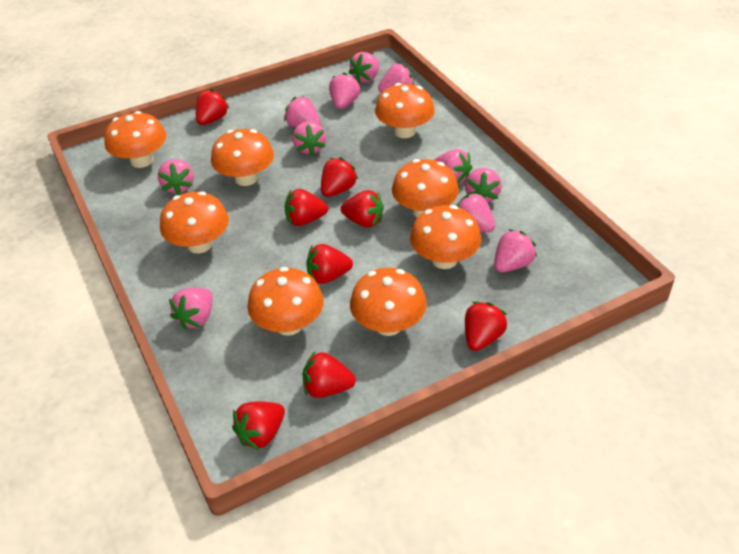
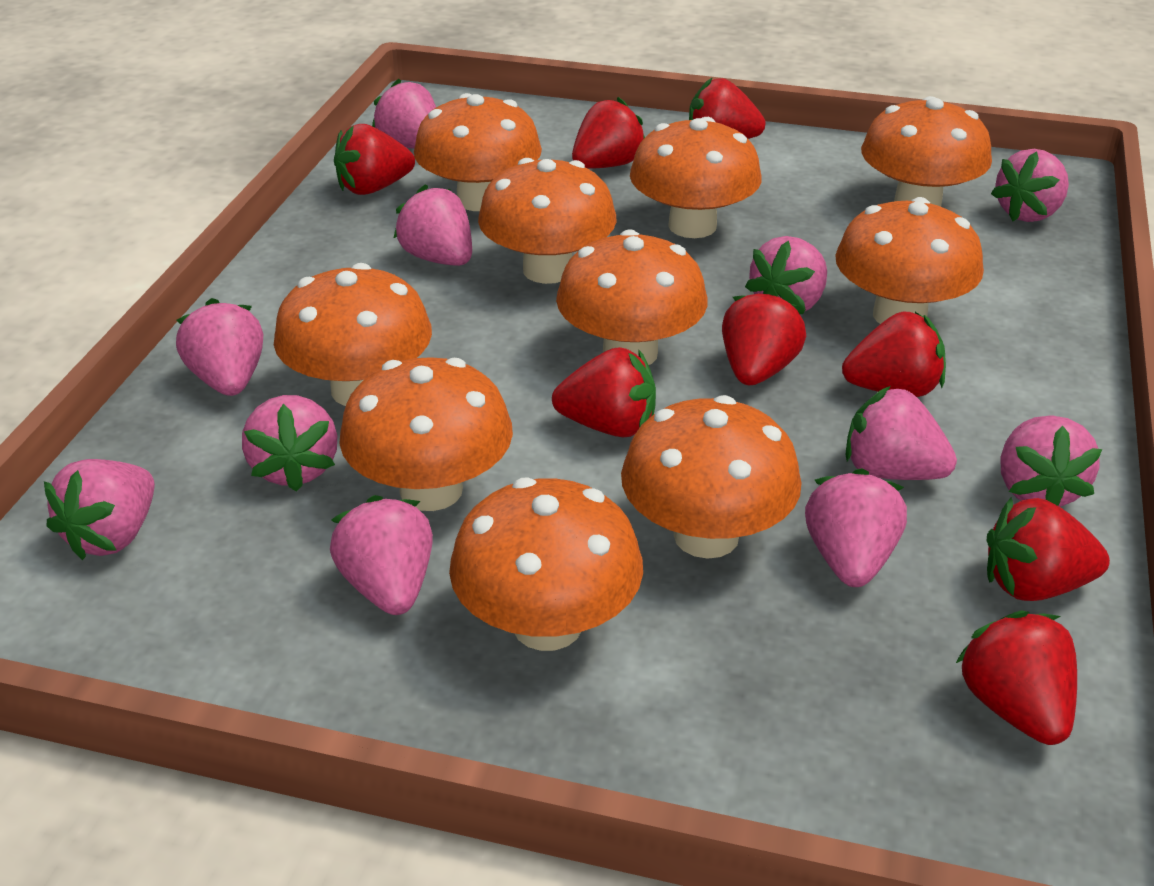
orange mushroom: [104,111,166,168] [160,191,229,253] [211,129,274,186] [247,267,324,336] [350,268,427,336] [375,83,435,138] [392,159,459,217] [410,205,481,269] = 8 -> [274,263,432,406] [339,357,513,511] [414,93,542,211] [449,478,643,651] [478,158,616,284] [556,229,707,365] [621,395,802,559] [630,117,762,238] [835,197,984,324] [861,96,992,207] = 10

